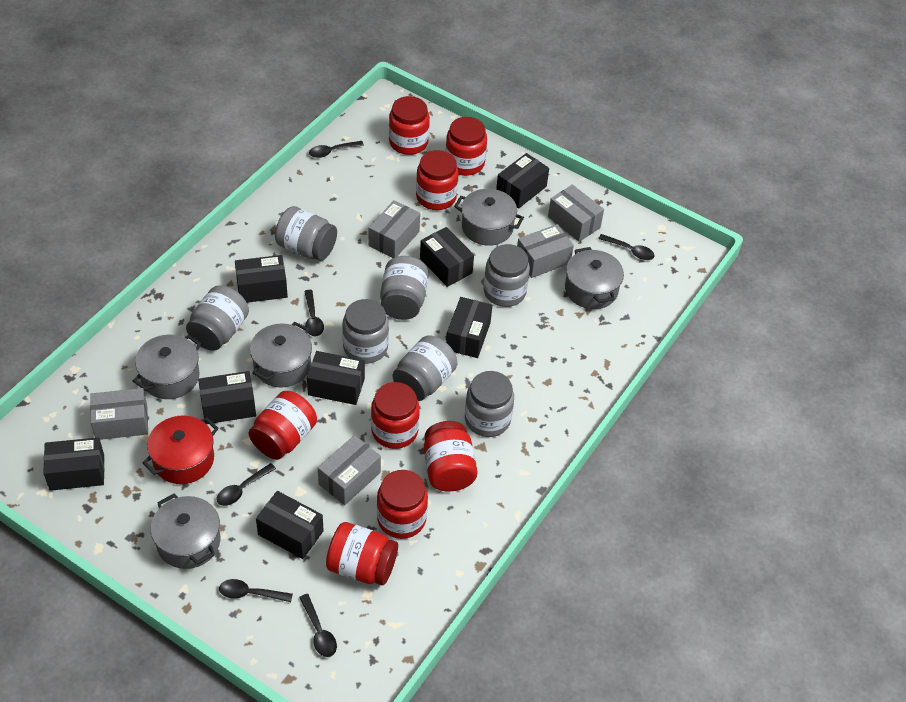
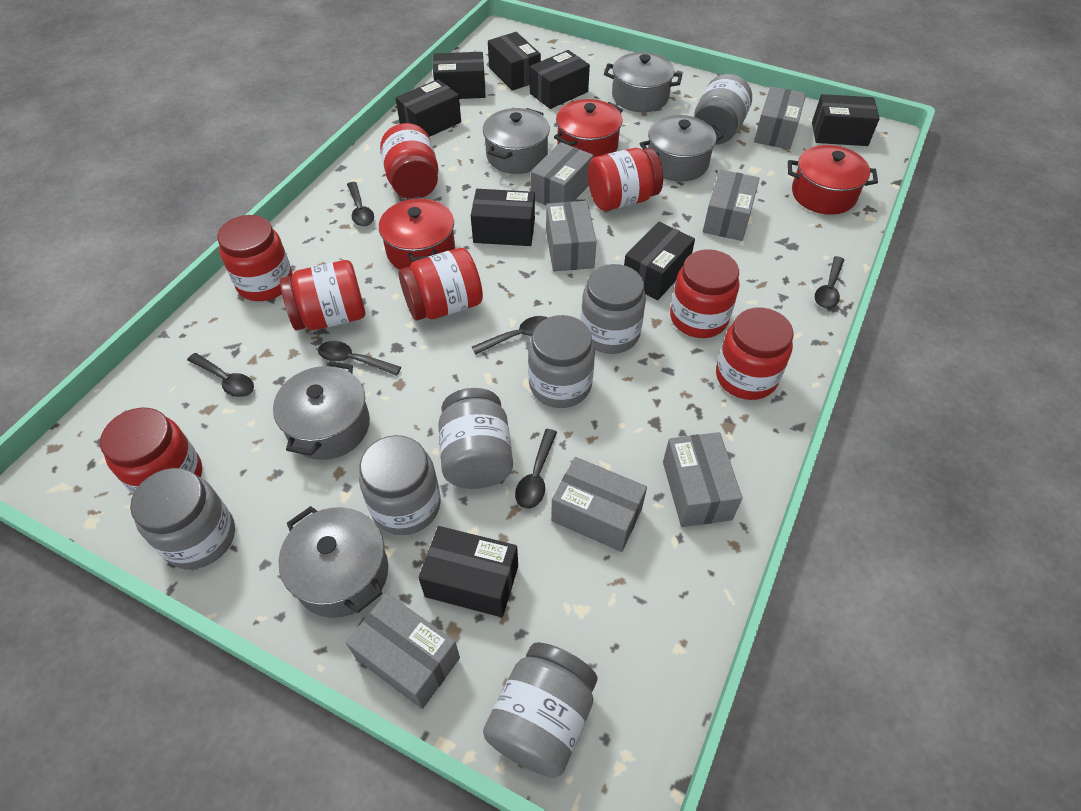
grey box: [90,388,148,440] [318,435,381,505] [369,200,420,258] [517,224,574,278] [548,184,604,242] = 5 -> [346,593,460,709] [531,142,594,205] [546,201,597,271] [551,457,647,552] [663,432,742,527] [703,170,760,241] [754,86,806,150] = 7
red pot: [142,415,219,484] = 1 -> [379,196,455,270] [554,99,623,157] [788,145,878,215] = 3

